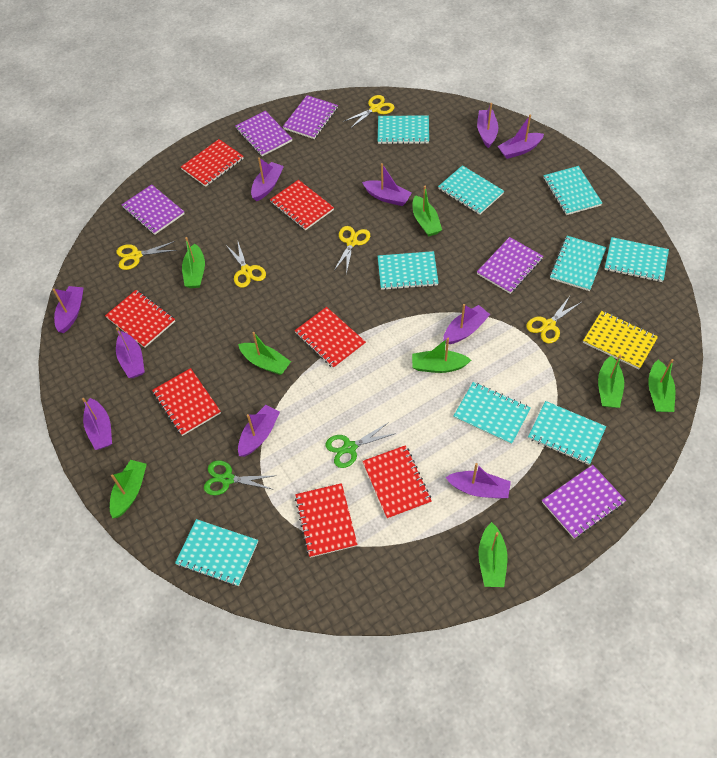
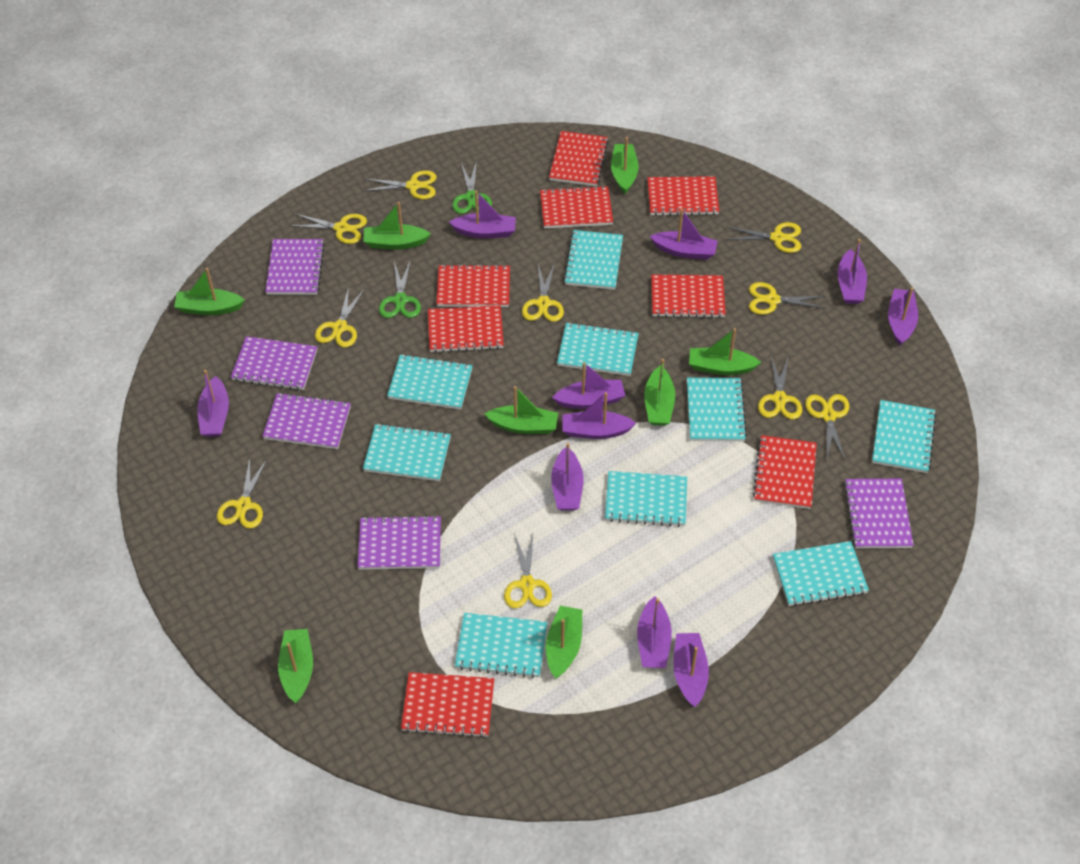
red notebook: [105,290,175,348] [152,368,221,436] [181,139,244,187] [270,180,334,230] [295,307,366,368] [295,483,358,558] [362,445,432,519] = 7 -> [401,672,494,738] [428,305,504,353] [436,264,510,307] [540,186,613,228] [549,131,608,186] [647,176,719,216] [651,275,726,318] [753,435,817,509] = 8
yellow notebook: [583,311,658,369] = 1 -> none = 0
yellow scissors: [116,241,177,270] [225,240,266,288] [334,226,370,274] [343,95,394,128] [526,296,581,344] = 5 -> [217,458,268,529] [291,213,367,244] [315,286,365,348] [364,170,436,199] [504,533,552,608] [522,263,564,322] [726,222,801,253] [749,282,827,315] [758,356,802,419] [805,394,849,460] = 10

